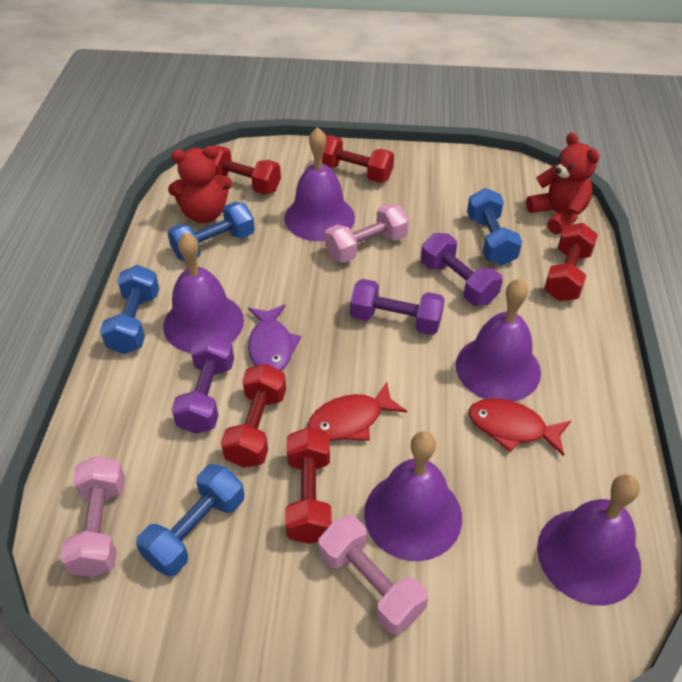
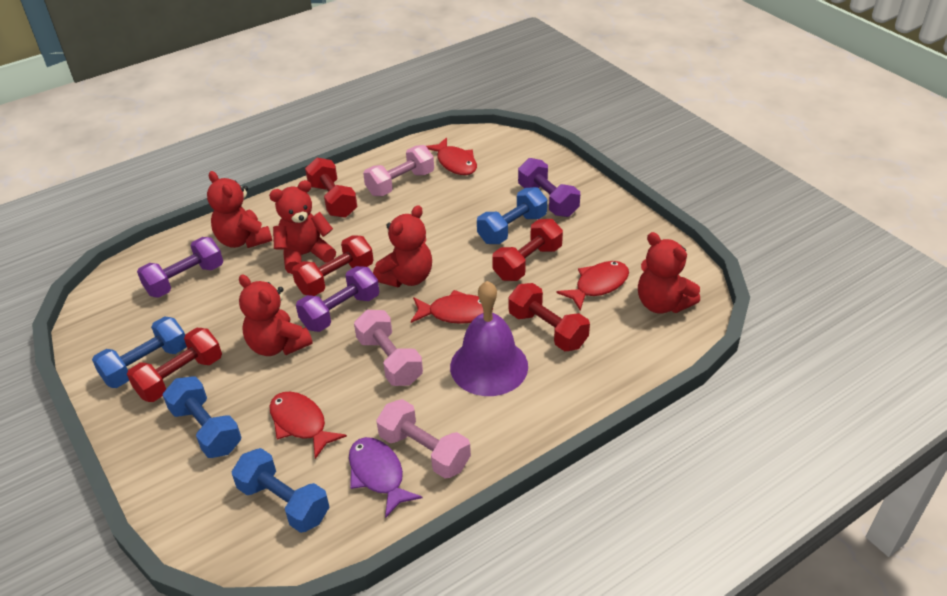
purple bell: [163,232,244,353] [284,127,355,241] [364,431,462,561] [456,279,541,401] [537,474,641,606] = 5 -> [450,281,528,396] = 1
red fish: [308,382,407,441] [469,398,571,456] = 2 -> [269,392,347,459] [411,290,493,324] [426,137,477,175] [556,261,629,311] = 4
red teddy bear: [168,146,232,223] [526,132,600,234] = 2 -> [207,171,272,248] [239,274,313,356] [269,180,336,274] [373,205,432,287] [638,232,700,314] = 5

